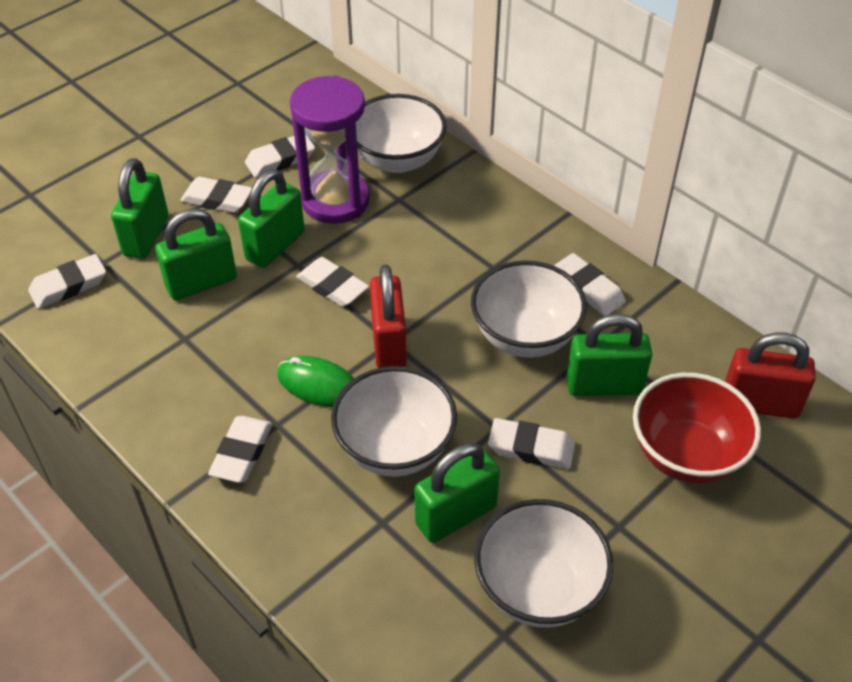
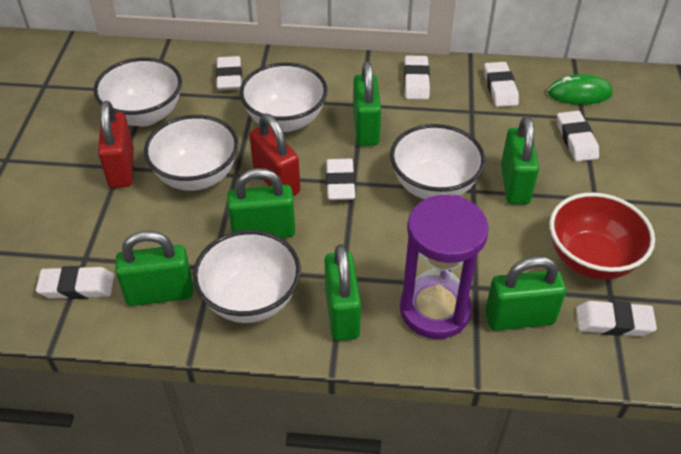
green padlock: [111,158,168,259] [155,209,237,301] [238,169,305,268] [415,443,500,543] [566,314,652,396] = 5 -> [115,231,193,306] [227,168,295,238] [325,244,361,341] [353,61,381,146] [485,256,566,330] [501,116,539,204] = 6
white bowl: [331,366,457,477] [356,94,447,173] [471,260,587,358] [474,499,614,628] = 4 -> [94,57,182,126] [144,115,239,191] [193,230,301,323] [239,63,328,132] [390,124,485,199] = 5

